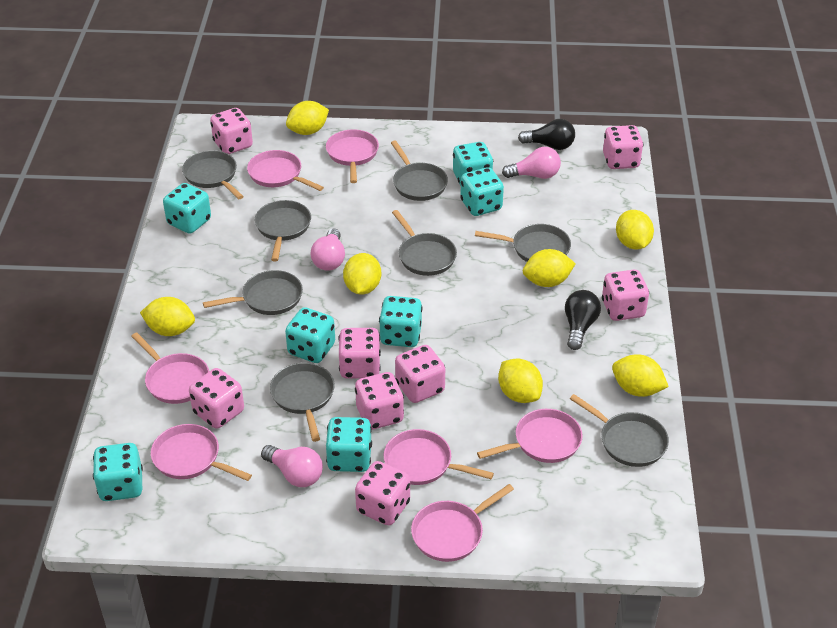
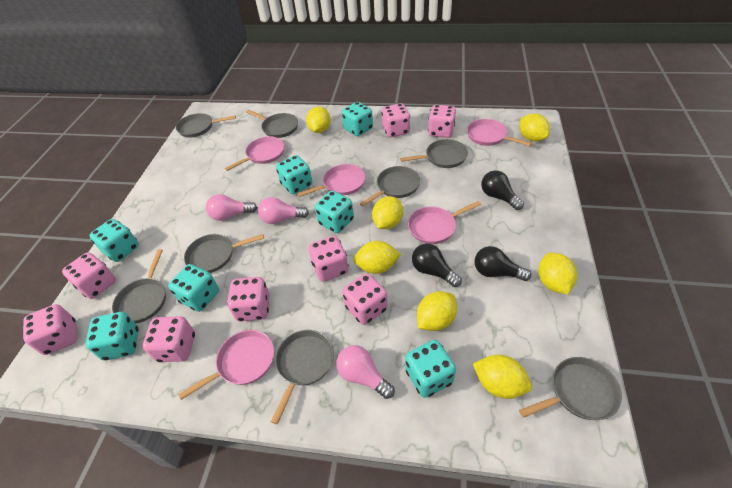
black light bulb: [518,119,575,150] [565,290,601,350] = 2 -> [412,243,462,287] [475,246,531,281] [481,170,524,210] = 3
pink pan: [131,333,209,404] [151,424,252,481] [247,150,324,191] [326,129,379,183] [384,429,494,485] [411,484,514,562] [477,409,583,463] = 7 -> [178,330,274,400] [225,136,284,171] [297,164,365,197] [408,201,481,244] [467,119,532,146] = 5

